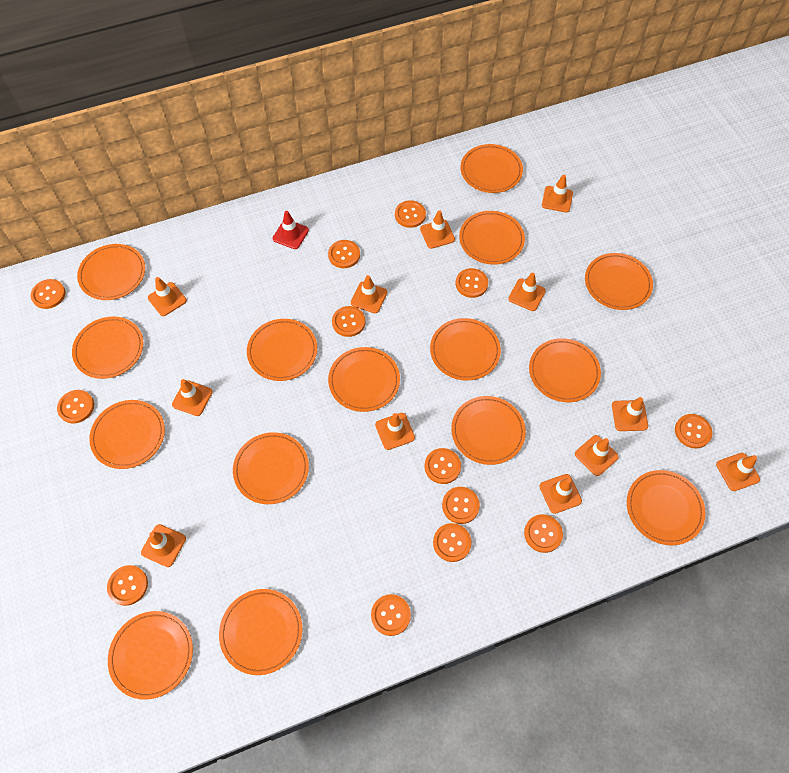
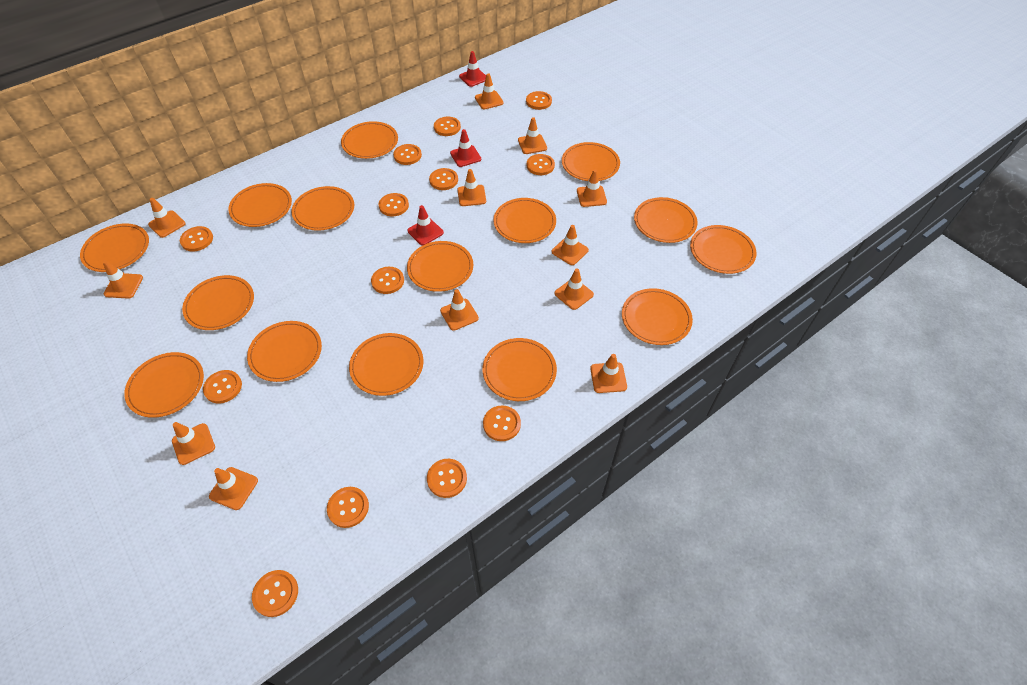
red traffic cone: [273,211,309,249] = 1 -> [407,205,444,246] [450,129,481,167] [459,51,486,87] = 3

